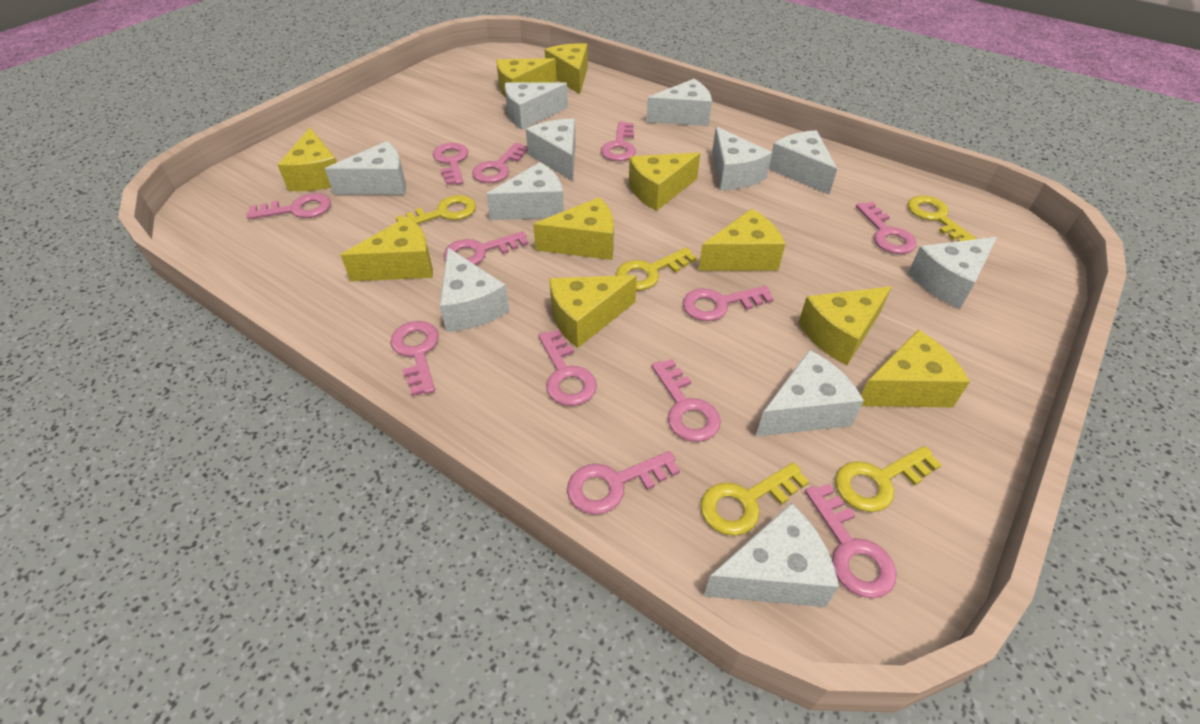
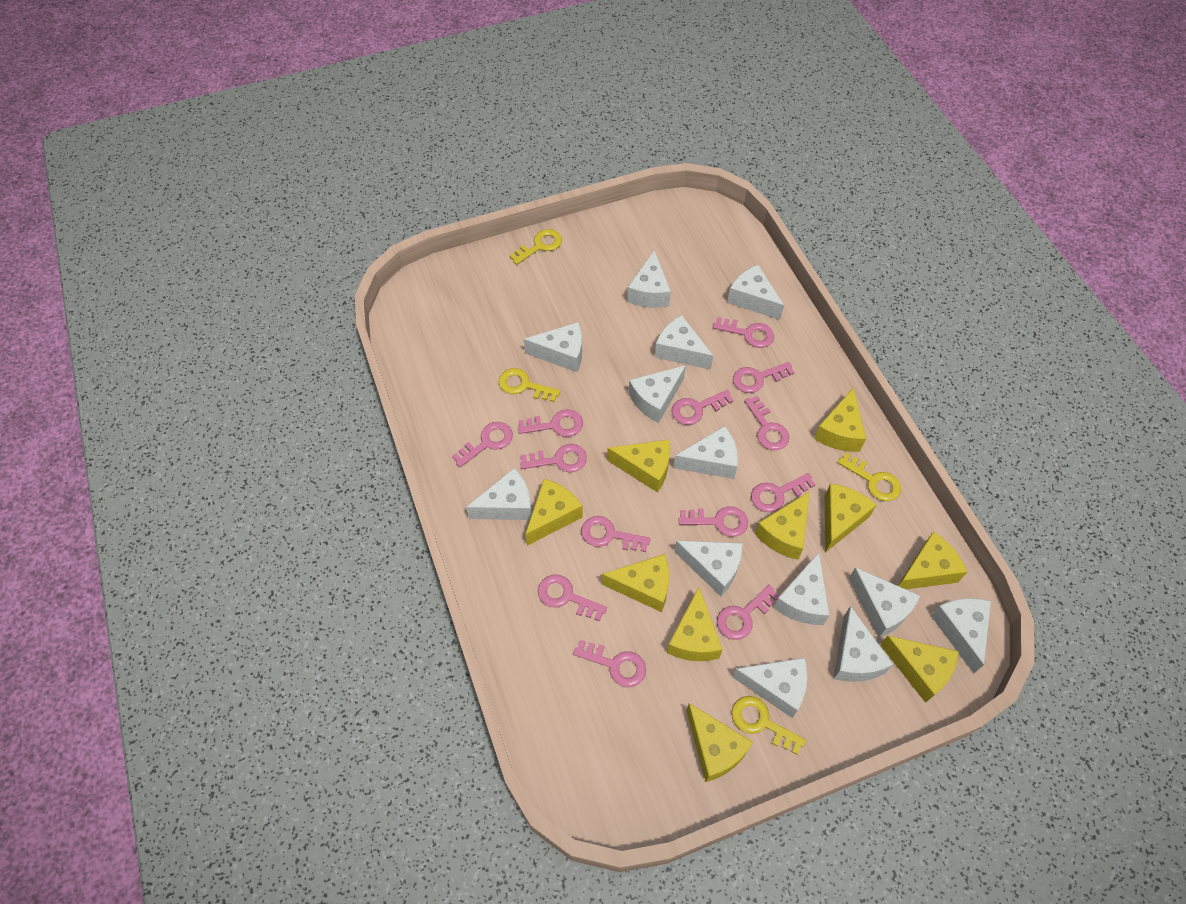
pink key: [246,193,331,219] [390,321,439,396] [433,143,468,185] [444,231,529,265] [472,143,528,183] [538,329,597,406] [567,451,680,515] [601,122,636,161] [651,359,721,442] [683,286,774,321] [805,484,896,598] [856,202,917,254] = 12 -> [452,422,513,467] [518,409,583,437] [520,444,587,472] [538,574,607,621] [573,640,646,687] [581,516,651,552] [672,390,733,425] [679,506,748,537] [713,317,774,348] [717,585,779,640] [733,362,794,393] [744,396,790,450] [751,473,816,512] = 13
white cheese: [325,141,406,195] [440,248,509,332] [486,162,564,220] [505,82,568,130] [526,119,576,181] [646,79,712,126] [704,503,839,607] [712,127,772,190] [756,350,864,437] [769,130,837,195] [908,237,997,309] = 11 -> [466,468,532,520] [524,322,582,372] [627,250,671,308] [629,365,686,423] [655,315,713,370] [673,426,738,479] [674,541,743,596] [727,265,784,320] [732,658,807,718] [774,552,830,625] [834,606,893,682] [849,568,920,638] [931,598,991,673] = 13
yellow key: [396,195,476,224] [616,247,697,291] [700,462,809,536] [835,446,942,512] [908,196,977,242] = 5 -> [498,368,560,402] [509,229,562,265] [732,696,806,755] [838,452,901,501] = 4

